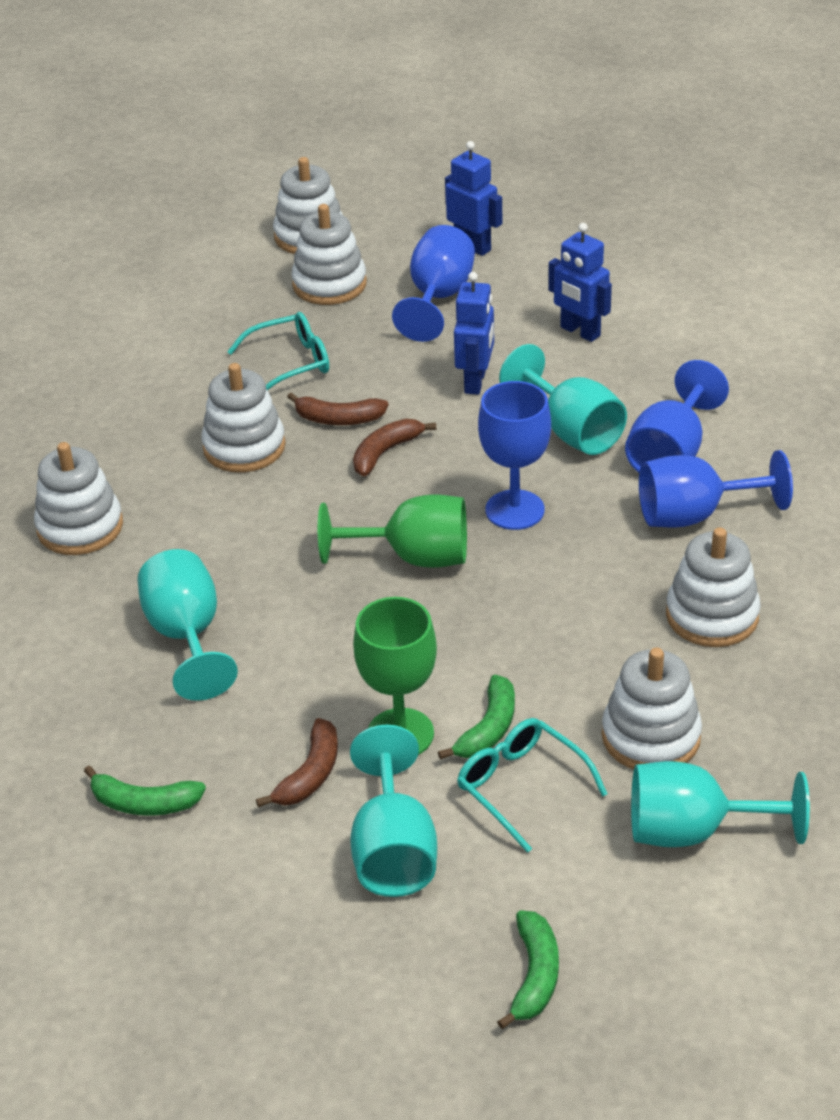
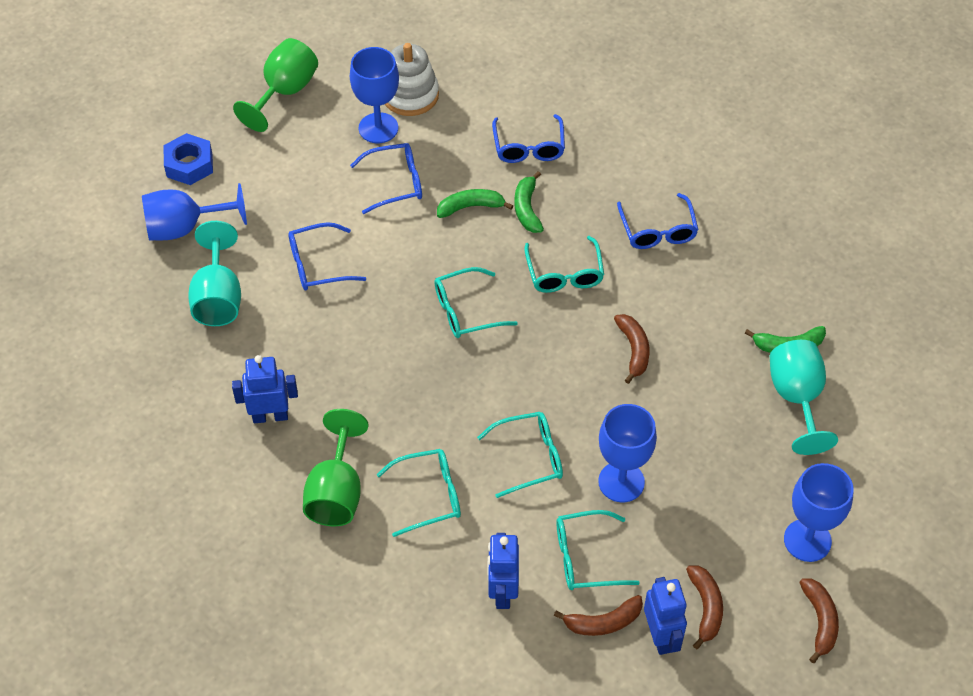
blue glasses: none = 0 -> [288,222,366,290] [350,143,422,214] [492,114,565,163] [617,193,699,249] = 4
blue nut: none = 0 -> [163,133,213,185] = 1
brown banana: [256,718,338,807] [287,392,388,425] [353,419,436,476] = 3 -> [554,595,643,636] [614,314,650,384] [686,565,723,649] [799,578,839,663] = 4
turquoise glasses: [227,312,329,390] [457,718,607,853] = 2 -> [376,449,461,537] [434,267,518,338] [477,412,563,498] [524,236,604,293] [557,510,640,590] = 5
turquoise goblet: [137,549,238,701] [350,725,437,897] [499,344,627,455] [631,761,810,847] = 4 -> [188,221,241,326] [770,340,838,455] = 2
white stacking toy: [34,442,123,555] [201,363,286,472] [273,157,343,254] [291,204,367,305] [602,648,702,769] [666,527,761,647] = 6 -> [385,43,439,116] = 1

